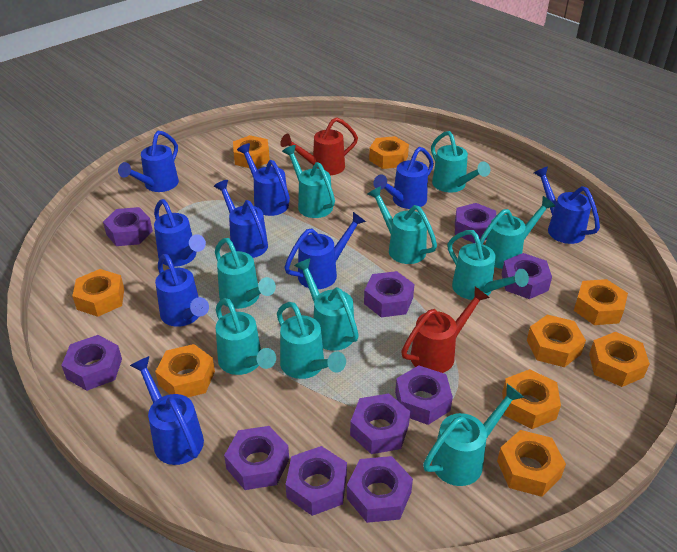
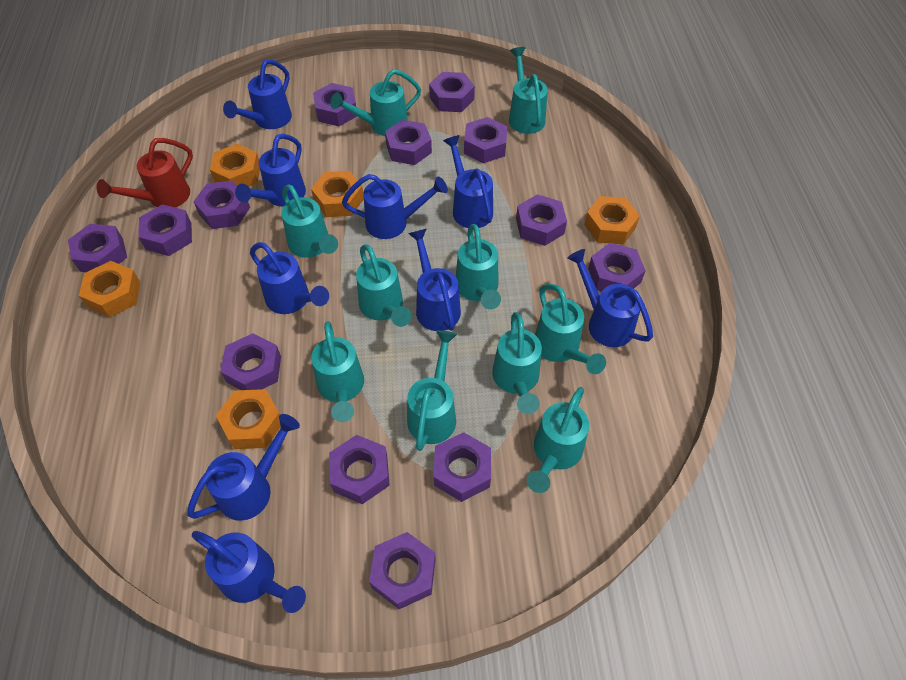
orange nut: [72,269,124,317] [155,344,215,397] [233,135,270,168] [369,136,409,169] [497,430,566,497] [502,369,561,429] [527,315,586,367] [574,279,628,325] [589,332,650,387] = 9 -> [79,261,141,317] [210,144,260,187] [216,389,281,449] [311,171,364,217] [584,196,640,245] = 5
purple nut: [61,335,122,391] [103,207,153,246] [224,426,289,490] [285,446,347,516] [347,456,413,523] [350,394,410,454] [364,271,414,317] [395,365,453,425] [455,203,496,243] [501,253,552,299] = 10 -> [68,224,127,272] [138,204,192,256] [193,181,250,229] [220,333,281,390] [313,83,357,126] [329,435,390,504] [369,532,436,609] [385,120,432,165] [429,72,475,112] [434,432,491,502] [464,117,508,163] [516,194,567,246] [588,243,646,291] = 13
red watering can: [280,117,358,175] [401,287,490,373] = 2 -> [97,138,193,207] = 1

